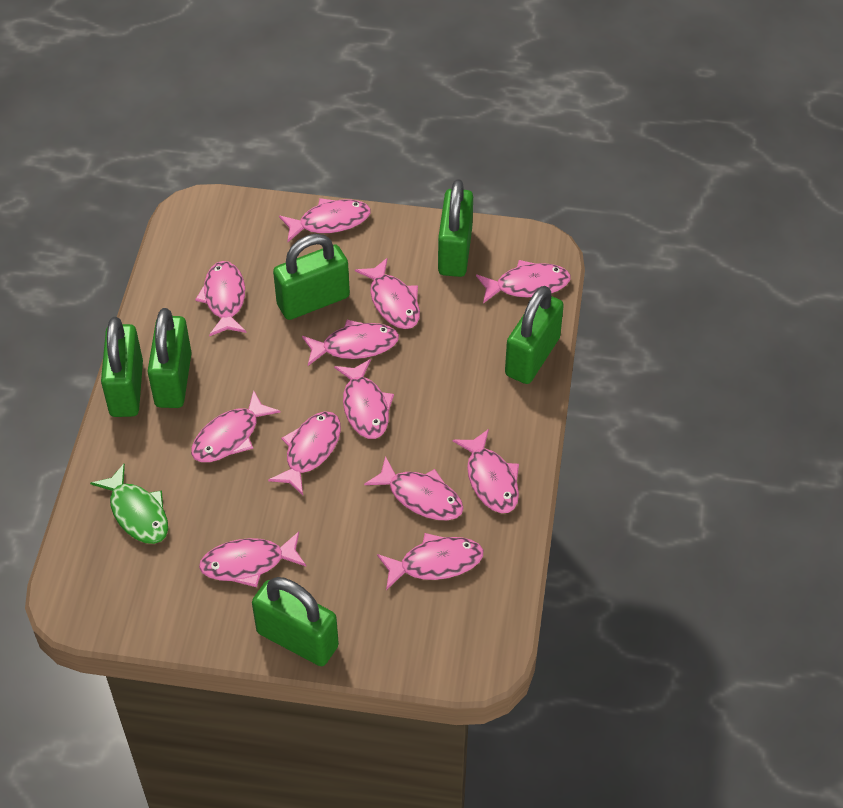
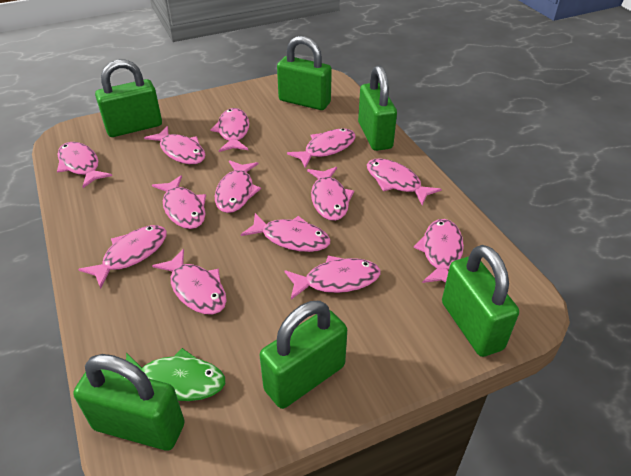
pink fish: [191,390,280,462] [195,261,246,336] [199,532,306,587] [268,411,341,495] [279,198,371,242] [302,320,399,366] [334,359,394,439] [355,258,420,329] [364,456,463,520] [377,533,483,590] [453,429,519,513] [476,260,571,303] = 12 -> [57,142,112,188] [78,225,167,289] [144,126,205,164] [152,175,206,229] [152,249,227,314] [211,108,249,152] [215,160,261,213] [241,213,330,252] [284,256,380,300] [287,128,356,168] [307,167,354,221] [367,159,442,205] [414,219,464,283] = 13

